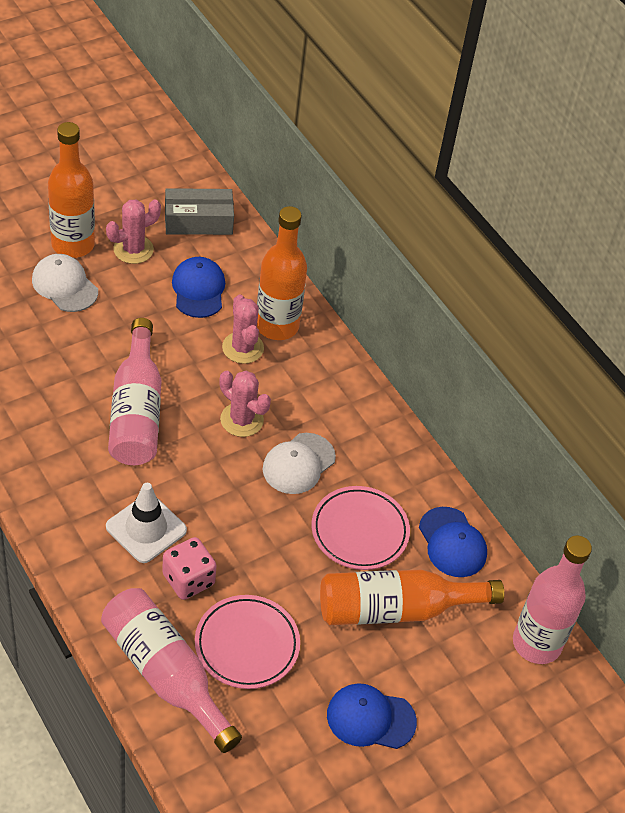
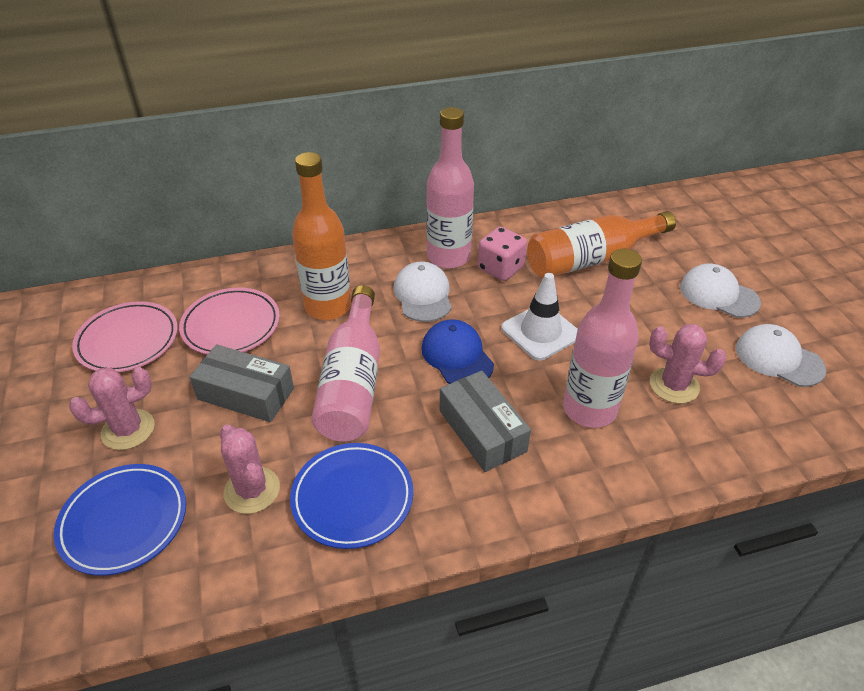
blue cap: [172,257,225,318] [327,683,417,749] [419,507,487,577] = 3 -> [421,319,494,384] = 1
blue plate: none = 0 -> [54,464,186,576] [290,443,413,549] = 2
grey box: [165,188,234,235] = 1 -> [189,344,294,422] [440,371,531,472] = 2
orange bottle: [48,122,95,258] [257,206,307,340] [320,570,504,625] = 3 -> [292,152,351,320] [527,211,676,278] = 2
white cap: [32,254,98,312] [263,433,336,494] = 2 -> [394,262,452,322] [680,264,761,318] [736,324,827,387] = 3

